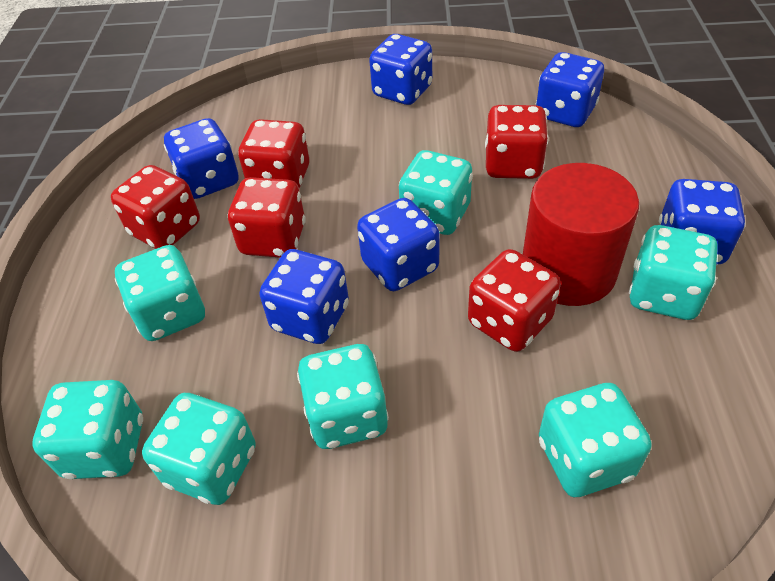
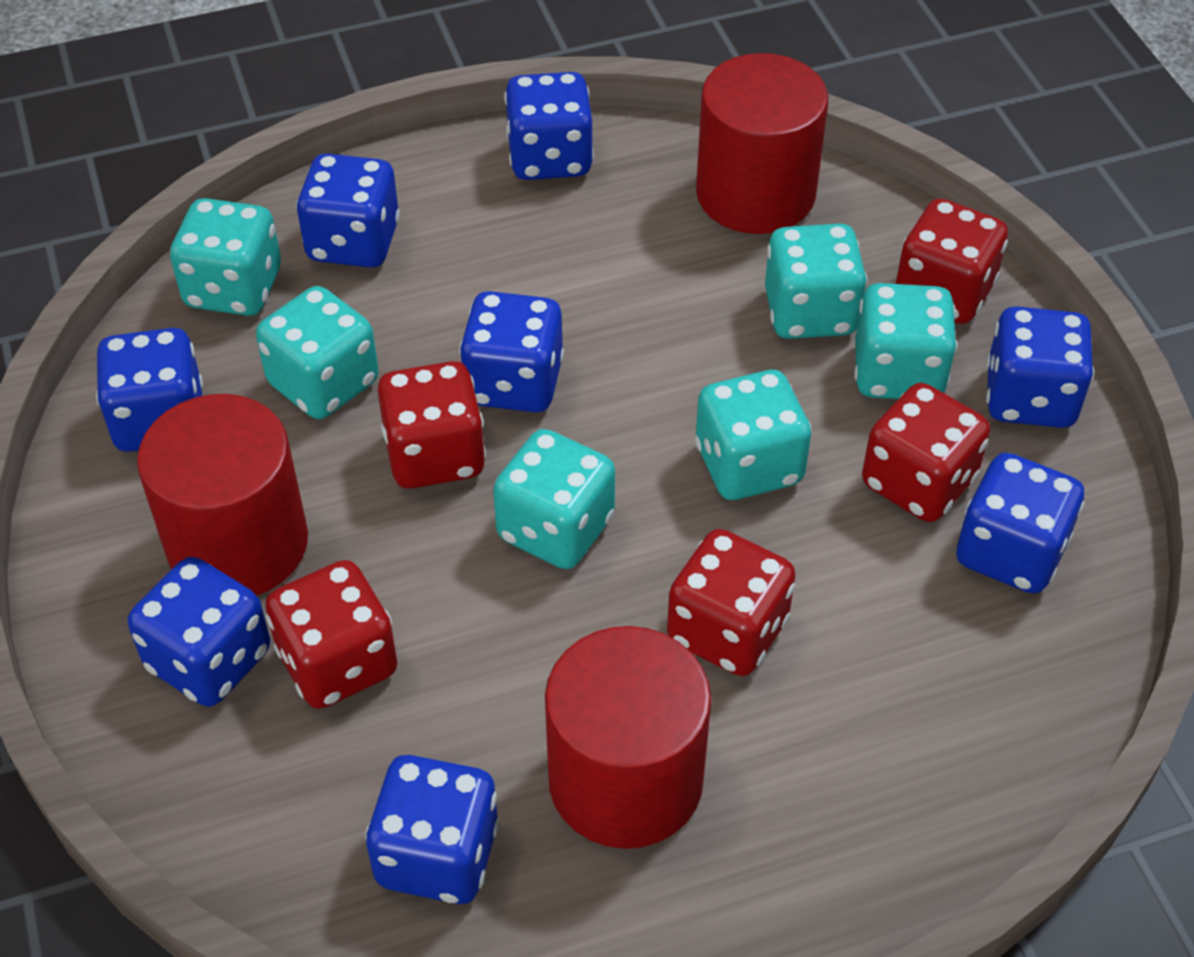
blue dice: [164,118,239,199] [259,249,349,344] [357,198,439,291] [369,34,432,105] [536,52,604,127] [659,179,745,265] = 6 -> [96,328,203,452] [128,557,270,707] [296,154,400,268] [365,755,499,904] [459,291,564,413] [504,72,594,180] [956,453,1085,594] [986,306,1094,428] = 8
red cylinder: [523,163,639,306] = 1 -> [137,394,308,596] [545,626,712,849] [696,53,828,234] = 3
turquoise dice: [33,380,143,479] [115,245,205,341] [142,393,256,505] [297,344,389,449] [399,150,473,235] [539,383,651,497] [629,225,718,320] = 7 -> [170,198,281,316] [256,286,379,419] [493,429,615,569] [695,370,811,500] [765,224,867,339] [854,283,957,399] = 6

